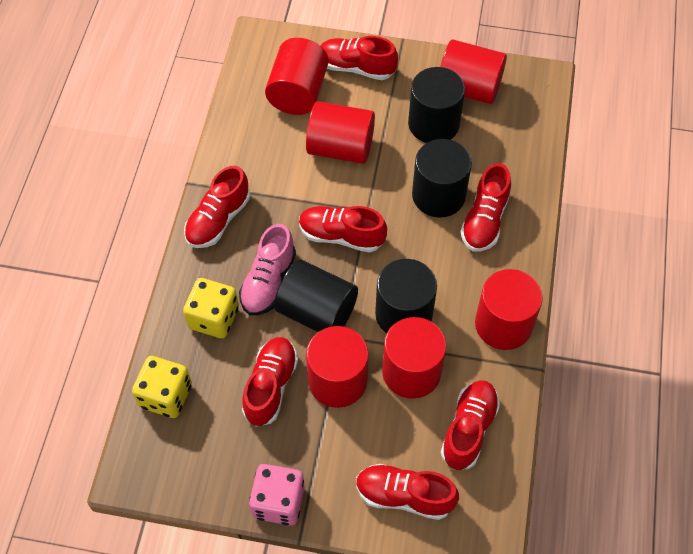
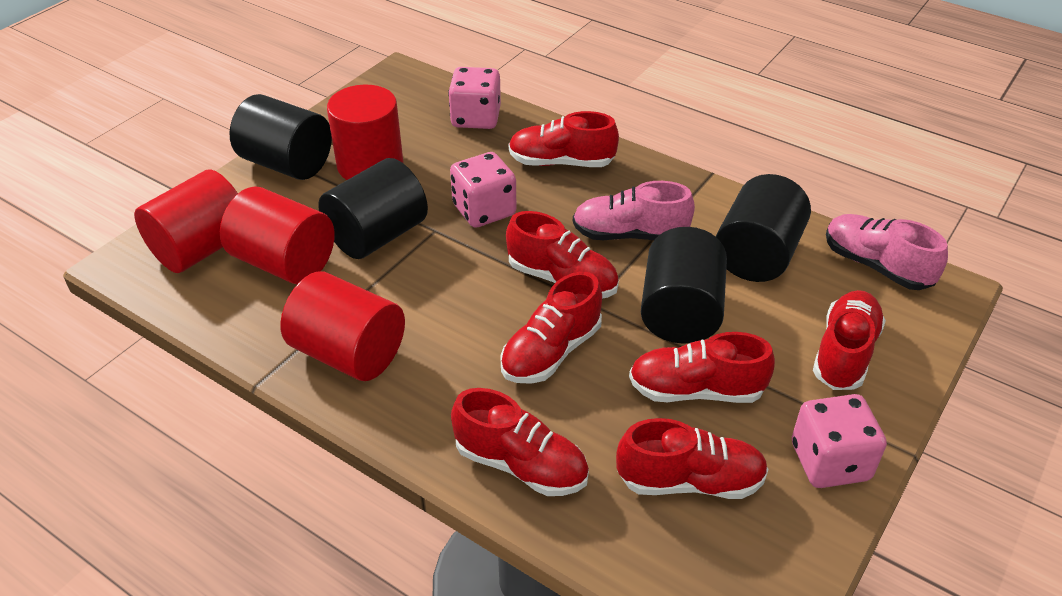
pink dice: [249,464,305,525] = 1 -> [448,67,501,129] [450,152,517,228] [792,394,887,488] = 3
pink shoe: [239,224,296,315] = 1 -> [573,181,695,240] [826,214,948,290] = 2
red cylinder: [265,38,329,115] [306,101,375,164] [306,326,369,408] [382,317,446,399] [440,40,507,104] [475,269,543,350] = 6 -> [134,170,238,273] [220,186,334,284] [280,272,405,381] [327,85,403,180] = 4
yellow dice: [132,356,192,418] [183,278,239,338] = 2 -> none = 0

